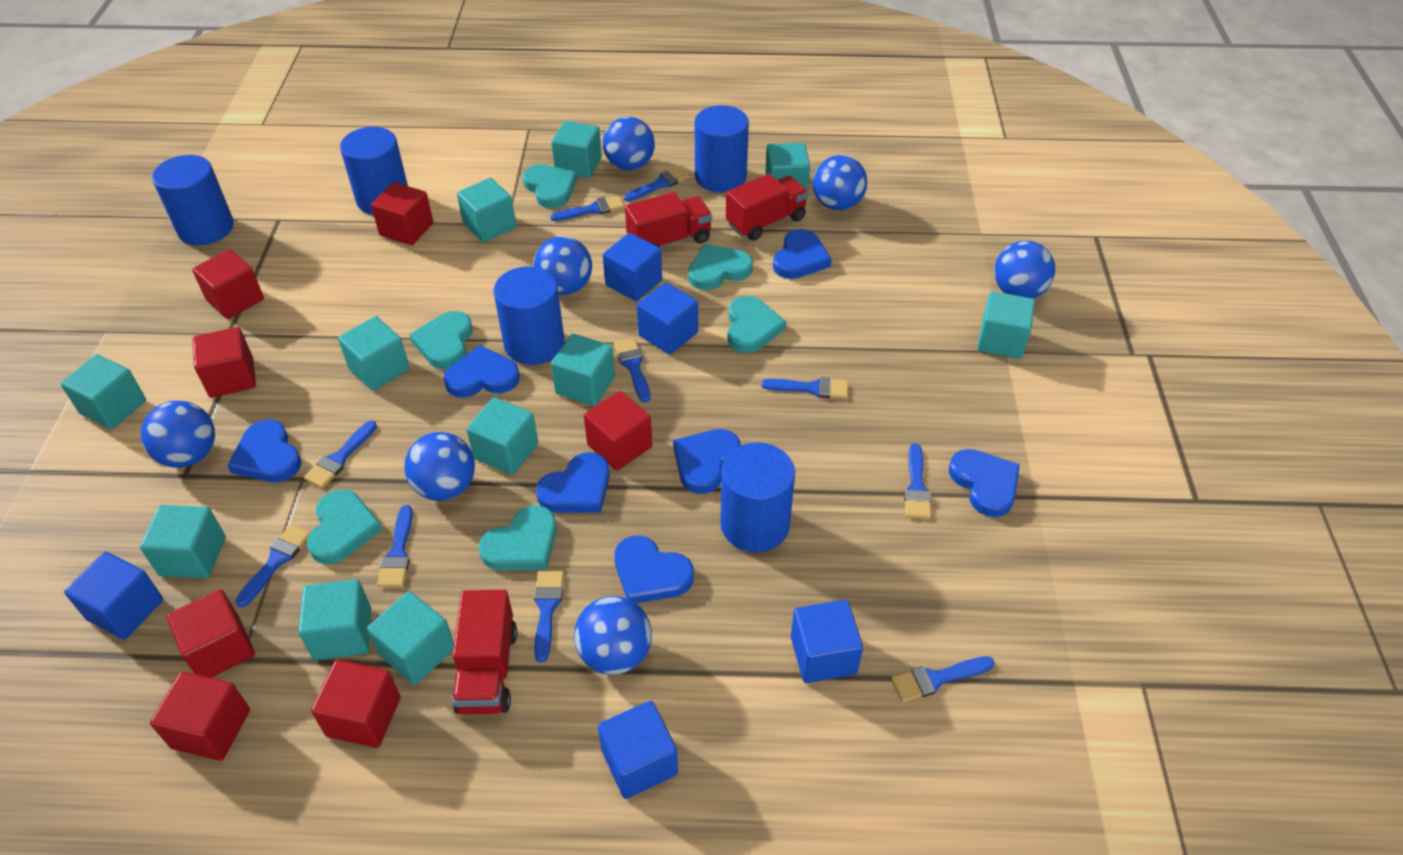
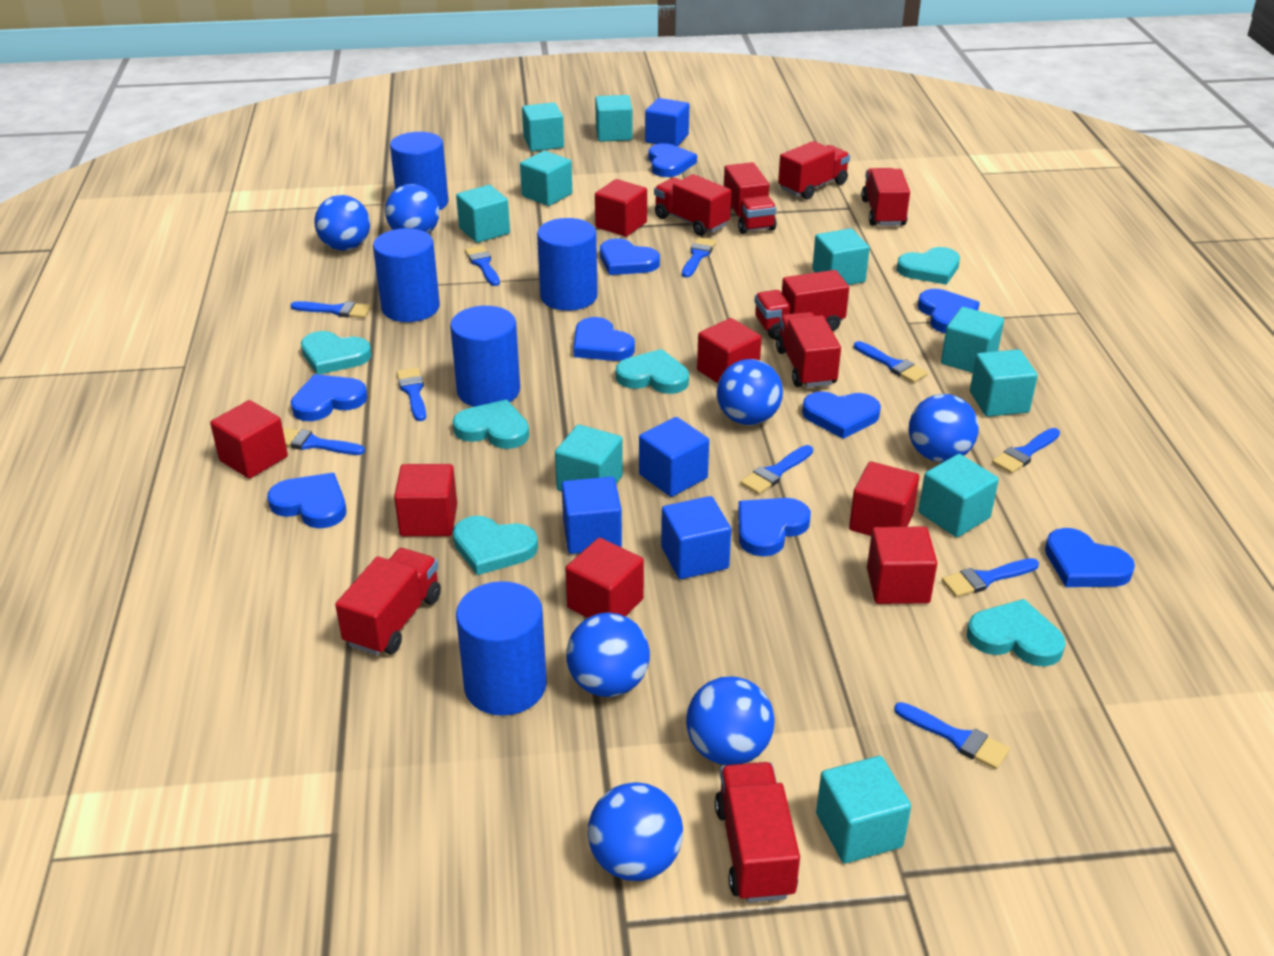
blue cube: [64,552,163,640] [598,701,678,799] [603,233,662,301] [637,282,698,354] [791,600,863,683] = 5 -> [562,477,622,554] [639,417,709,497] [645,98,689,147] [661,496,731,579] = 4
blue heart: [227,420,302,482] [444,345,520,398] [536,452,610,513] [614,536,694,603] [673,429,741,494] [773,229,832,279] [949,449,1020,517] = 7 -> [267,473,346,528] [291,374,367,421] [573,317,635,361] [600,238,660,275] [649,143,697,177] [738,498,811,556] [802,391,881,439] [918,289,980,333] [1045,528,1135,587] = 9
red truck: [452,590,517,715] [625,192,712,248] [726,174,808,241] = 3 -> [335,548,441,655] [654,174,731,236] [715,762,800,903] [724,162,776,234] [754,270,849,340] [776,312,841,388] [778,141,850,200] [861,168,910,226] = 8
turquoise cube: [60,354,146,430] [140,505,226,579] [299,579,371,660] [338,316,409,391] [367,591,454,685] [457,178,516,243] [466,397,538,475] [551,121,602,178] [551,334,615,406] [765,142,810,191] [977,291,1035,359] = 11 -> [456,185,510,243] [520,151,572,206] [522,102,564,151] [555,425,623,492] [595,95,633,142] [812,228,870,285] [816,756,911,863] [919,454,999,537] [941,307,1004,373] [970,349,1038,417] = 10

